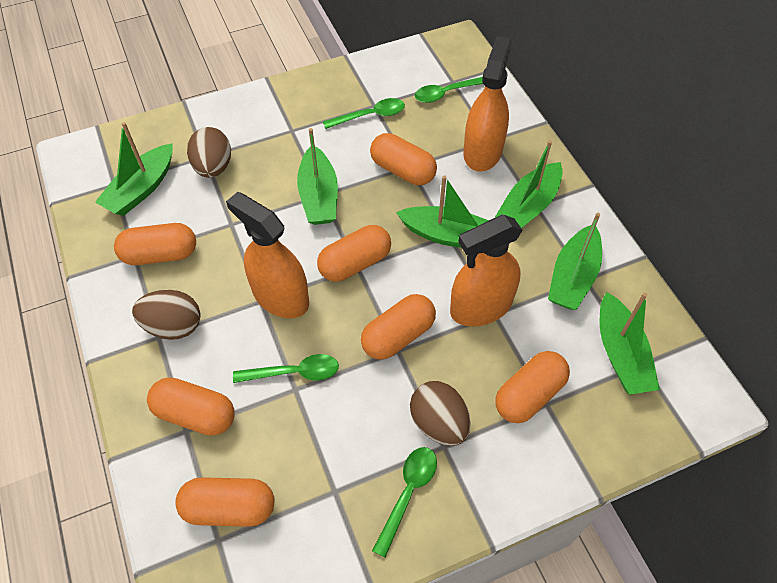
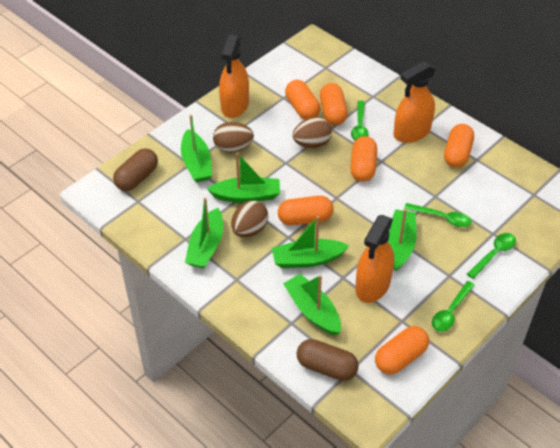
brown capsule: none = 0 -> [113,148,158,191] [297,339,359,381] = 2
orange capsule: [114,223,196,265] [147,377,235,436] [175,477,274,527] [317,225,391,282] [361,294,436,360] [370,133,437,185] [495,351,570,423] = 7 -> [278,196,334,226] [285,80,320,120] [320,83,348,125] [350,136,377,182] [375,326,429,375] [444,124,474,168] = 6

